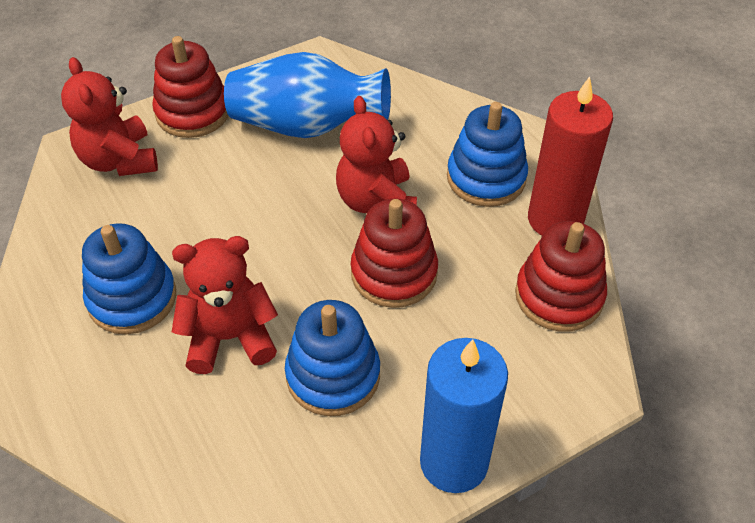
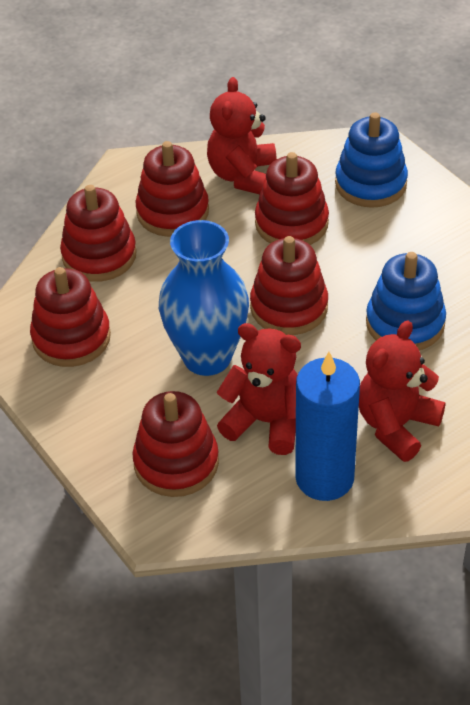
blue stacking toy: [82,223,176,334] [285,300,380,416] [447,102,528,207] = 3 -> [335,112,408,208] [366,252,446,350] = 2
red candle: [528,76,613,235] = 1 -> none = 0
red stacking toy: [152,36,228,138] [351,199,438,308] [515,221,607,332] = 3 -> [30,267,111,367] [60,185,137,282] [132,391,219,497] [135,141,209,237] [250,236,328,335] [255,152,329,245] = 6

